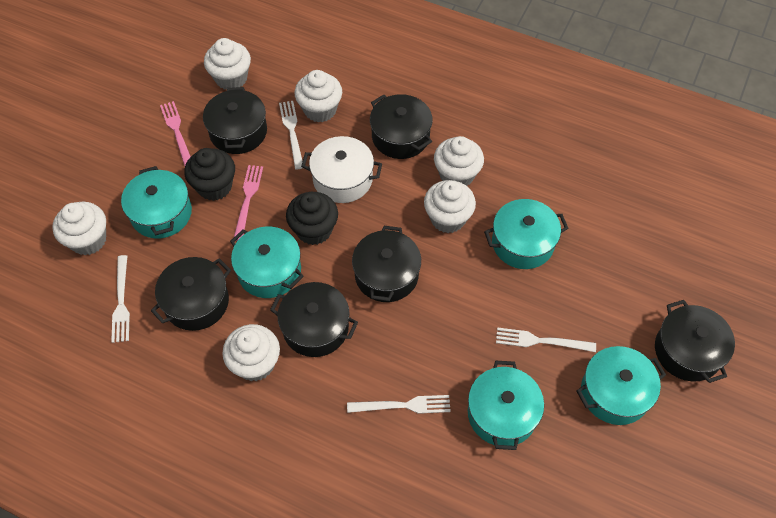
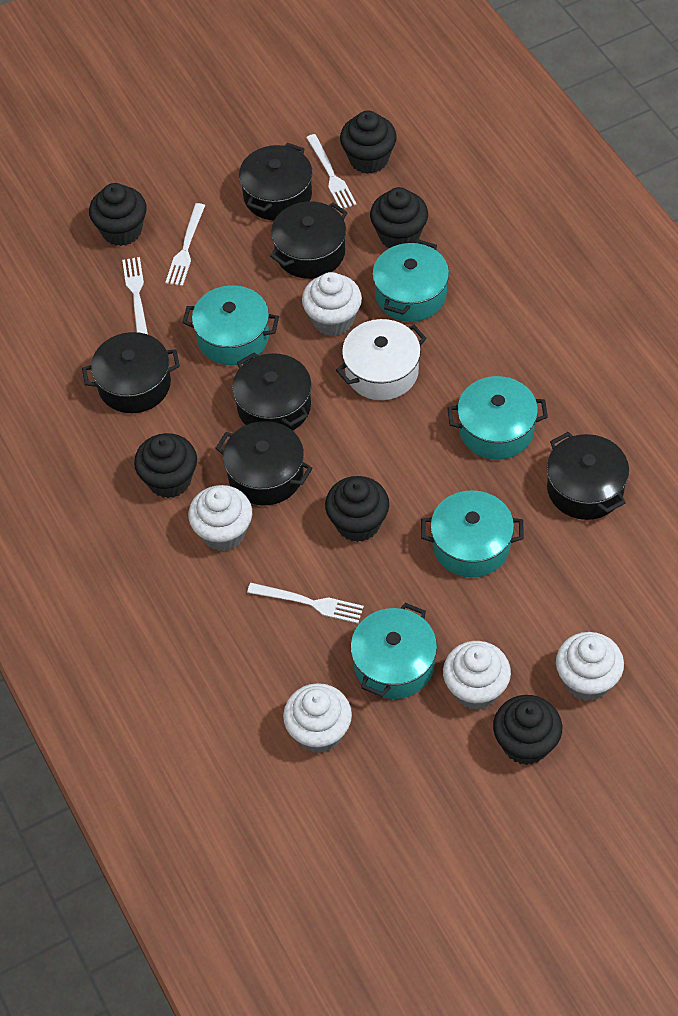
black cupcake: [184,148,235,201] [286,192,338,245] = 2 -> [89,183,147,246] [134,433,197,498] [325,476,389,542] [340,111,397,174] [370,187,428,248] [493,695,562,765] = 6
pink fork: [160,101,191,166] [234,165,263,241] = 2 -> none = 0
white cupcake: [52,202,106,255] [204,38,251,90] [222,324,280,381] [294,70,342,122] [424,180,476,233] [434,136,484,186] = 6 -> [188,485,252,551] [283,683,352,753] [302,272,362,336] [443,641,511,710] [556,632,624,701] = 5

